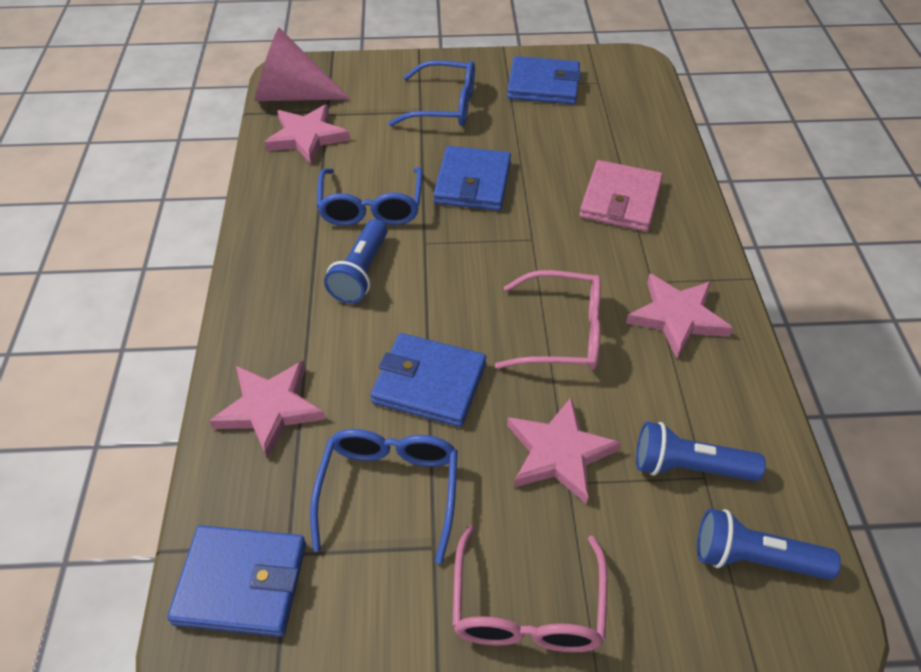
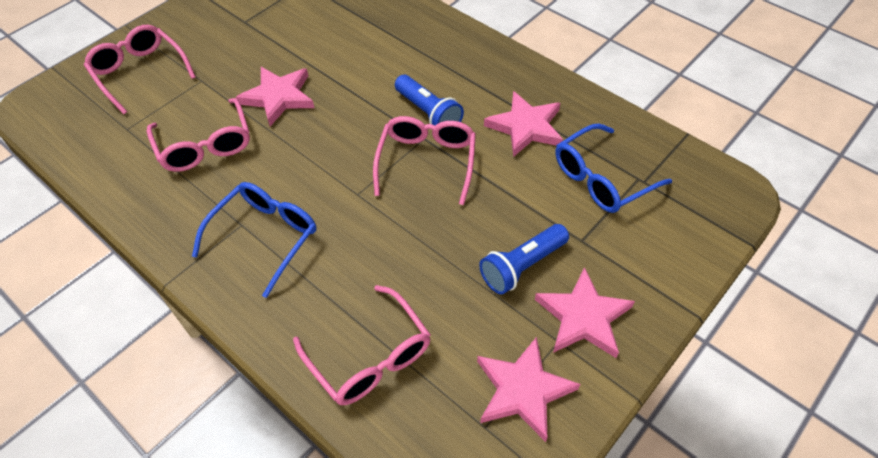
blue flashlight: [324,219,387,303] [636,422,766,481] [697,508,841,580] = 3 -> [395,75,464,126] [479,224,569,295] = 2
blue glasses: [310,429,458,564] [317,167,423,226] [388,60,475,126] = 3 -> [192,182,317,298] [556,124,672,213] = 2
blue wallet: [167,525,306,637] [370,333,486,427] [433,146,511,211] [507,56,581,104] = 4 -> none = 0
pink cone: [255,27,351,101] = 1 -> none = 0
pink glasses: [452,525,608,652] [495,270,601,370] = 2 -> [84,25,196,114] [147,98,250,172] [293,285,431,405] [373,116,476,205] = 4
pink wallet: [580,160,663,232] = 1 -> none = 0

